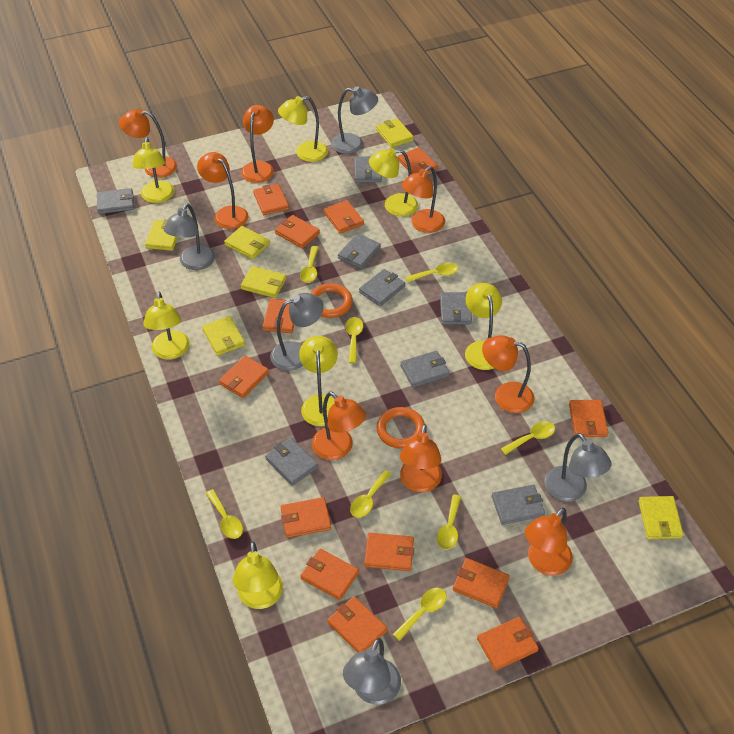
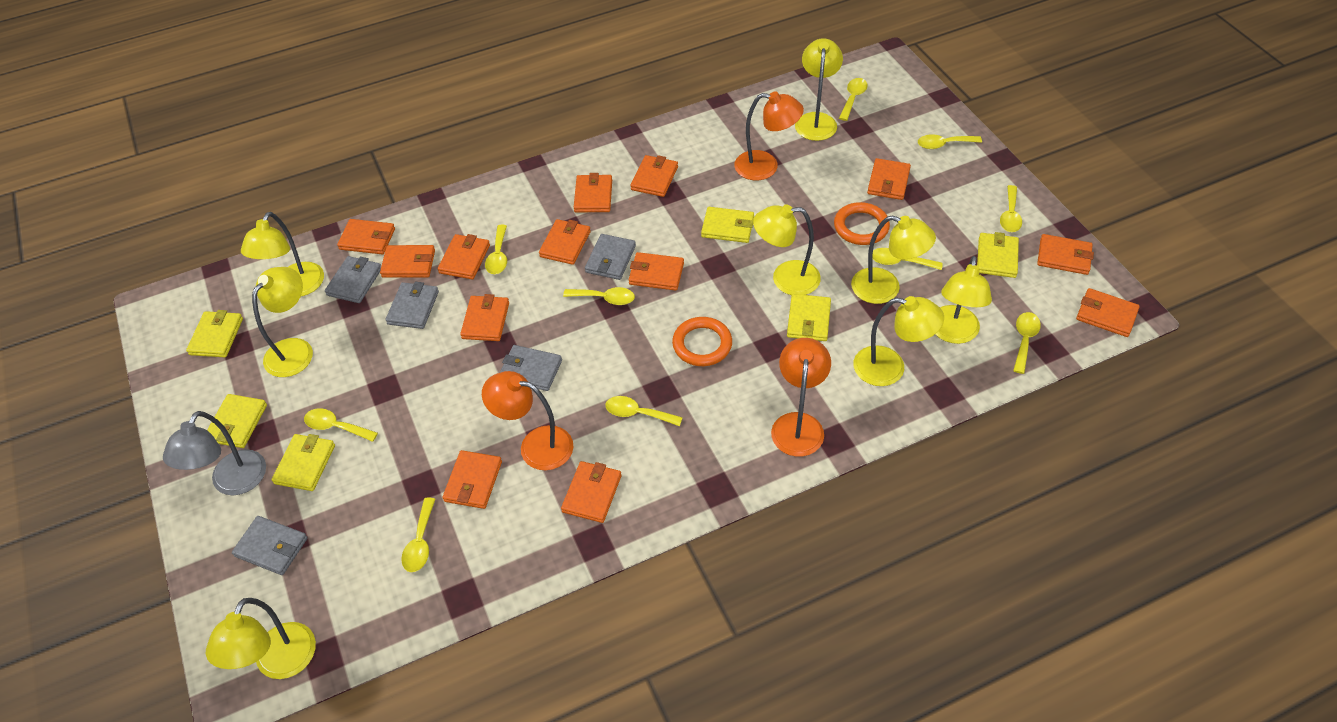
grey lamp: [163,203,215,270] [270,293,324,371] [331,86,378,154] [343,638,401,704] [544,433,612,502] = 5 -> [163,411,266,495] = 1
grey wallet: [97,188,134,214] [265,438,318,486] [338,233,381,269] [354,156,382,183] [359,269,405,306] [400,351,450,387] [440,292,472,324] [492,485,545,525] = 8 -> [232,516,308,575] [325,256,381,303] [386,282,439,329] [500,345,562,391] [585,234,636,280] = 5
orange lamp: [119,109,177,178] [197,152,248,229] [241,105,274,183] [312,392,366,460] [400,424,442,492] [401,166,445,233] [482,335,535,413] [525,507,573,576] = 8 -> [482,371,574,470] [734,91,804,180] [771,338,831,457] = 3
yellow lamp: [132,138,174,203] [143,292,190,360] [233,541,283,609] [278,96,328,162] [299,336,338,426] [369,148,418,216] [465,283,502,370] = 7 -> [206,598,316,679] [241,212,324,296] [252,267,313,377] [753,204,821,295] [795,38,843,141] [851,215,936,304] [853,296,944,386] [935,256,992,344] = 8
yellow spoon: [206,489,243,539] [300,246,319,283] [346,317,363,363] [350,470,392,517] [393,588,447,641] [406,263,458,282] [437,495,461,550] [501,421,555,455] = 8 -> [304,408,378,442] [401,498,435,572] [485,225,507,274] [563,287,635,305] [605,396,683,426] [839,78,868,121] [873,248,943,270] [918,134,982,149] [1000,185,1022,232] [1013,312,1041,374] = 10

